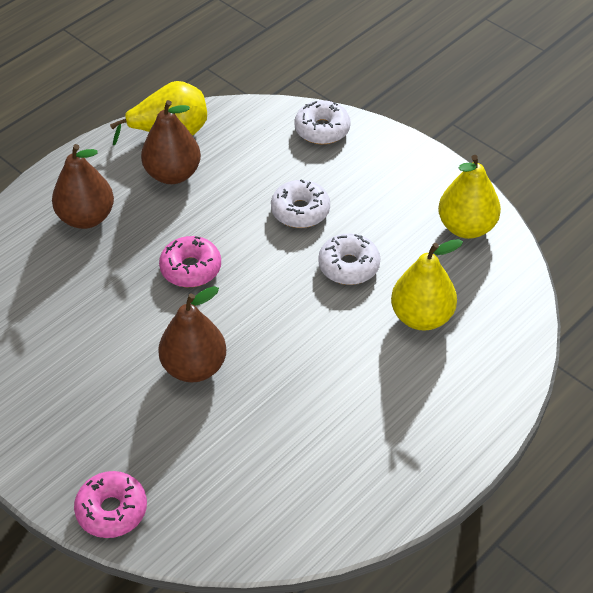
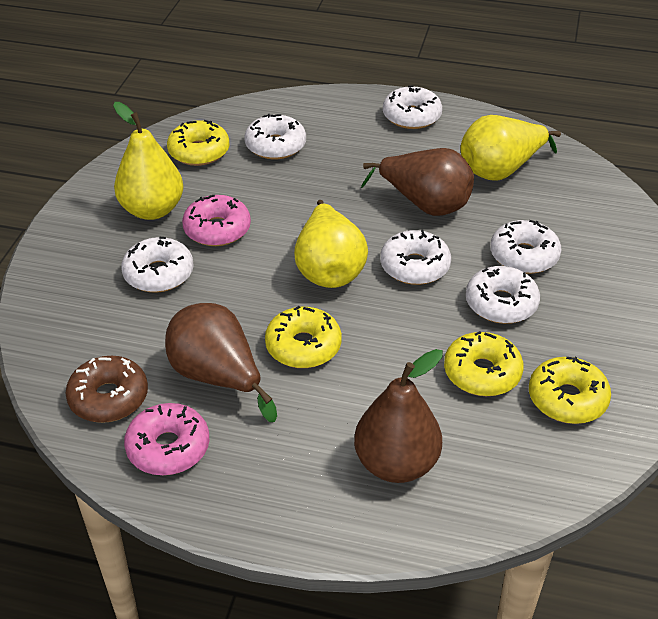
brown donut: none = 0 -> [66,356,148,423] = 1
white donut: [271,179,330,228] [294,100,351,144] [318,234,380,285] = 3 -> [121,237,194,292] [244,114,306,159] [380,230,451,285] [383,86,442,129] [466,266,540,324] [490,220,561,274] = 6
yellow donut: none = 0 -> [167,120,229,166] [265,306,342,368] [444,331,524,396] [529,357,611,424] = 4

